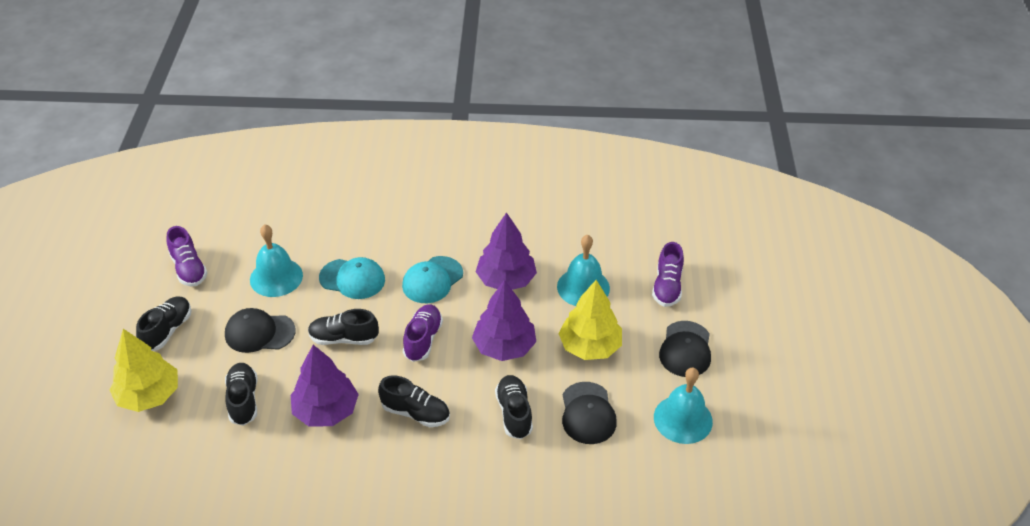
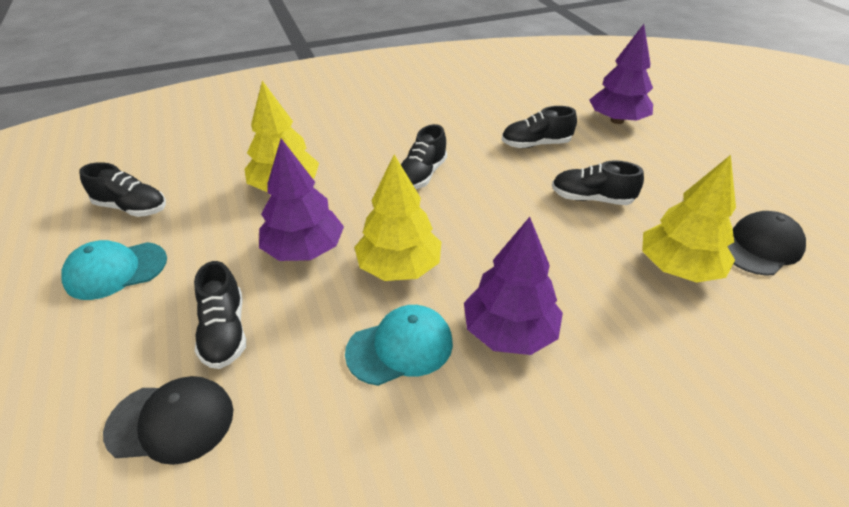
black cap: [225,308,296,353] [562,382,617,444] [659,321,711,377] = 3 -> [103,376,233,465] [727,211,806,275] = 2
purple shoe: [167,226,207,286] [403,305,443,362] [652,242,684,307] = 3 -> none = 0
turquoise bell: [250,224,303,297] [557,234,610,306] [654,367,713,444] = 3 -> none = 0
yellow tree: [110,329,178,412] [558,280,622,360] = 2 -> [244,81,319,192] [354,154,441,281] [642,155,736,283] = 3

